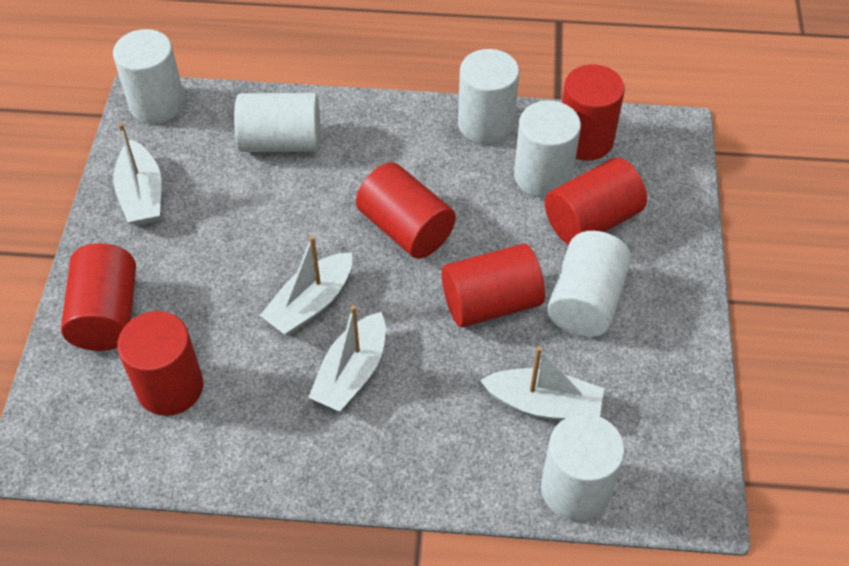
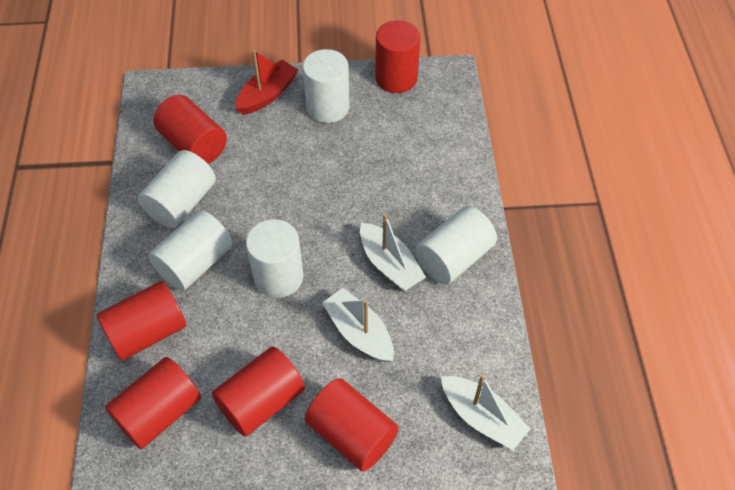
red boat: none = 0 -> [235,50,298,115] = 1
white boat: [113,123,162,226] [260,236,352,335] [308,305,386,412] [480,346,604,421] = 4 -> [322,288,394,362] [360,213,426,291] [441,374,530,450] = 3
white cylinder: [113,29,185,124] [234,93,320,152] [458,49,519,144] [514,100,581,198] [541,414,625,521] [547,231,631,337] = 6 -> [138,150,216,228] [148,210,233,291] [246,219,304,298] [303,49,350,123] [415,206,497,285] = 5

